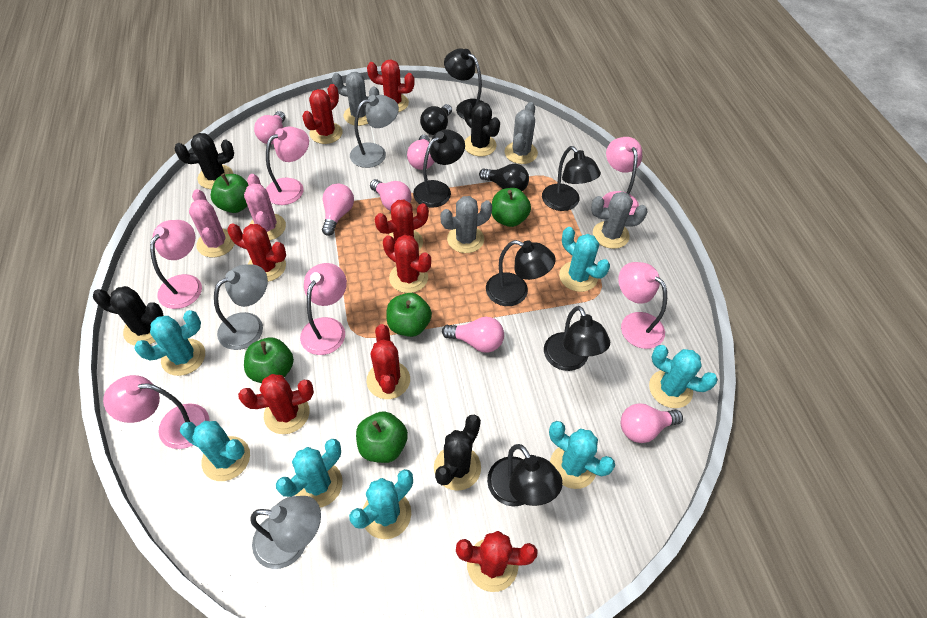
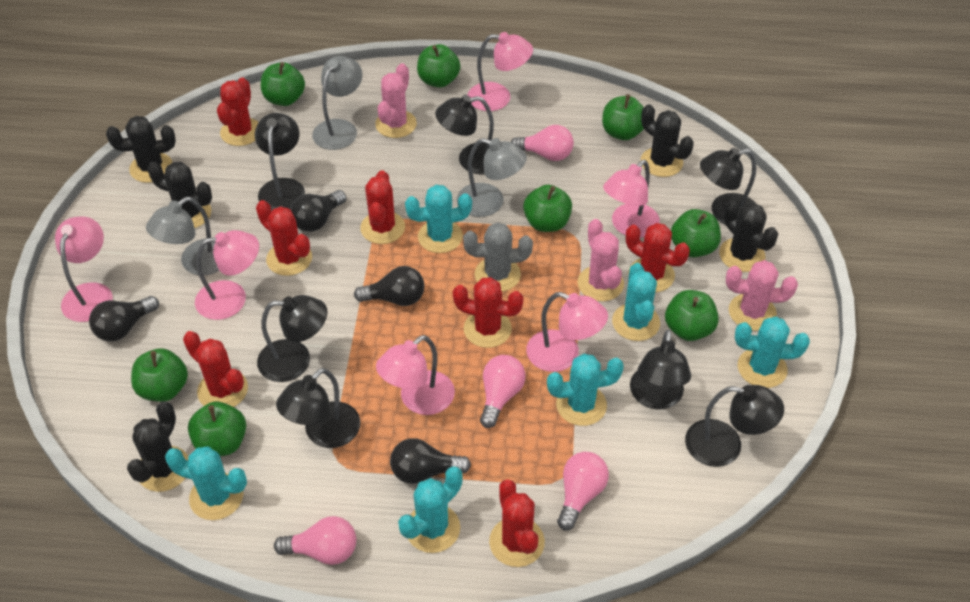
black cactus: [93,286,163,346] [174,133,234,189] [434,415,481,491] [464,102,500,156] = 4 -> [106,116,176,183] [127,401,188,492] [148,162,212,228] [641,104,694,177] [719,200,778,272] = 5
black lamp: [413,130,465,208] [444,48,483,120] [486,240,556,306] [487,444,563,506] [542,146,601,211] [544,306,610,371] = 6 -> [255,113,305,211] [257,295,327,382] [276,368,361,448] [435,95,494,174] [630,330,691,409] [685,385,784,467] [700,148,756,225] = 7
black light bulb: [420,104,452,135] [479,164,529,191] = 2 -> [89,296,159,342] [290,190,346,232] [354,266,425,306] [390,438,471,484] = 4
green apple: [210,174,249,213] [244,338,294,383] [356,411,408,463] [386,293,432,337] [492,188,531,227] = 5 -> [131,349,188,402] [188,402,246,456] [261,62,305,106] [417,44,460,88] [523,185,572,232] [602,94,644,140] [665,290,719,341] [671,209,721,257] = 8
grey cactus: [332,72,379,126] [440,196,492,253] [504,102,538,164] [591,192,647,249] = 4 -> [463,222,533,292] = 1
pink cactus: [189,189,235,257] [244,174,286,240] = 2 -> [375,63,417,138] [577,219,624,301] [726,260,798,331] = 3
pink light bulb: [254,111,285,144] [322,183,354,236] [370,179,411,211] [407,135,435,170] [442,317,504,353] [621,403,683,443] = 6 -> [274,516,356,565] [480,355,525,428] [511,125,574,161] [557,452,609,531] = 4
red cactus: [227,223,286,282] [238,374,314,434] [302,84,343,144] [367,60,415,112] [367,324,410,399] [375,200,429,251] [383,235,431,293] [456,531,537,592] = 8 -> [183,331,248,407] [217,77,259,146] [256,200,312,276] [360,170,405,244] [453,277,523,348] [489,479,545,567] [626,223,690,292] = 7
turquoise cactus: [134,310,205,376] [180,421,250,481] [276,439,343,508] [349,469,413,539] [549,421,615,489] [559,227,610,292] [649,345,718,408] = 7 -> [165,446,247,520] [398,466,463,553] [405,185,472,253] [547,354,624,426] [612,263,660,341] [735,316,810,388] = 6

